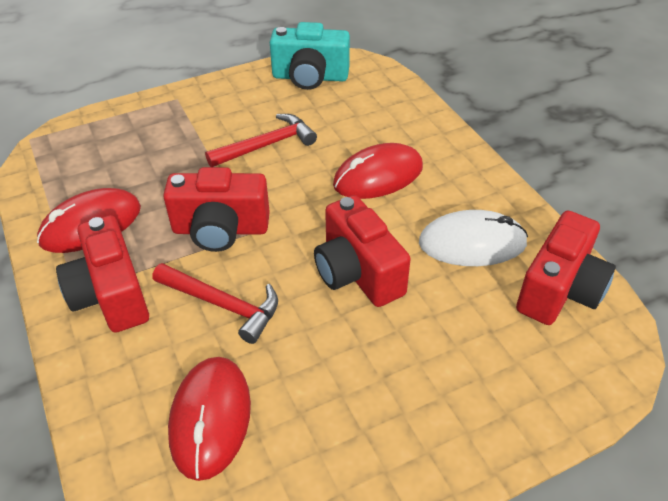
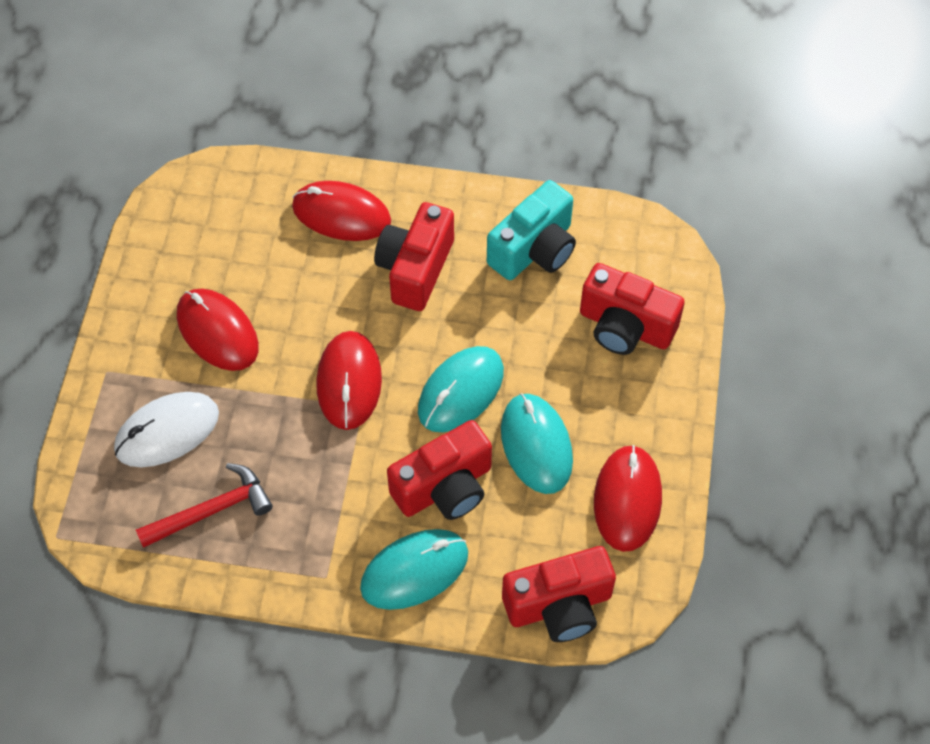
red hammer: [153,263,278,344] [205,114,317,167] = 2 -> [136,463,273,548] = 1
red mouse: [37,188,141,253] [168,357,251,481] [333,143,423,199] = 3 -> [177,289,259,371] [292,181,391,241] [316,331,382,430] [594,445,662,552] = 4
turquoise mouse: none = 0 -> [360,529,468,610] [418,346,504,432] [501,393,573,494] = 3

